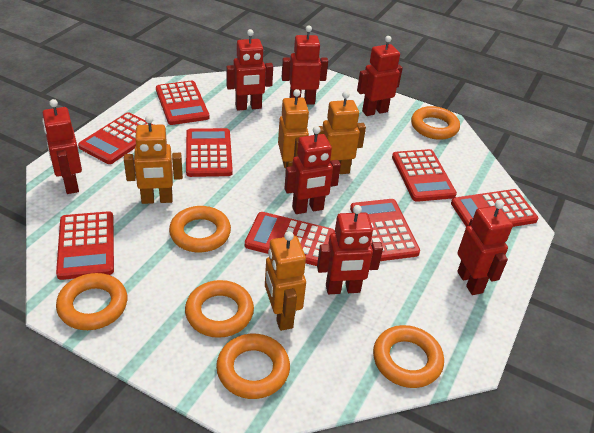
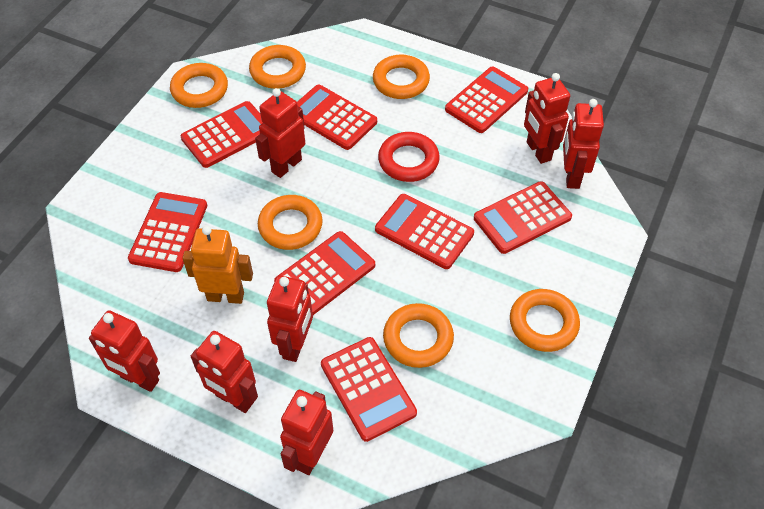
orange robot: [124,115,183,204] [265,231,306,331] [278,89,309,168] [314,91,366,174] = 4 -> [182,225,253,304] = 1
red ring: none = 0 -> [378,132,440,182] = 1

